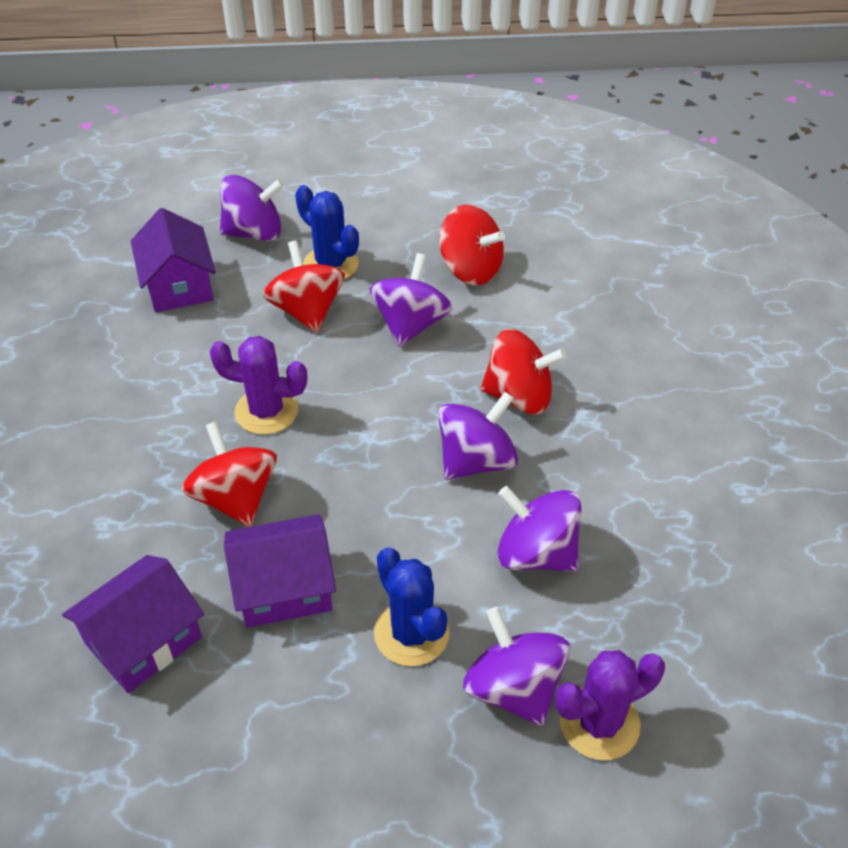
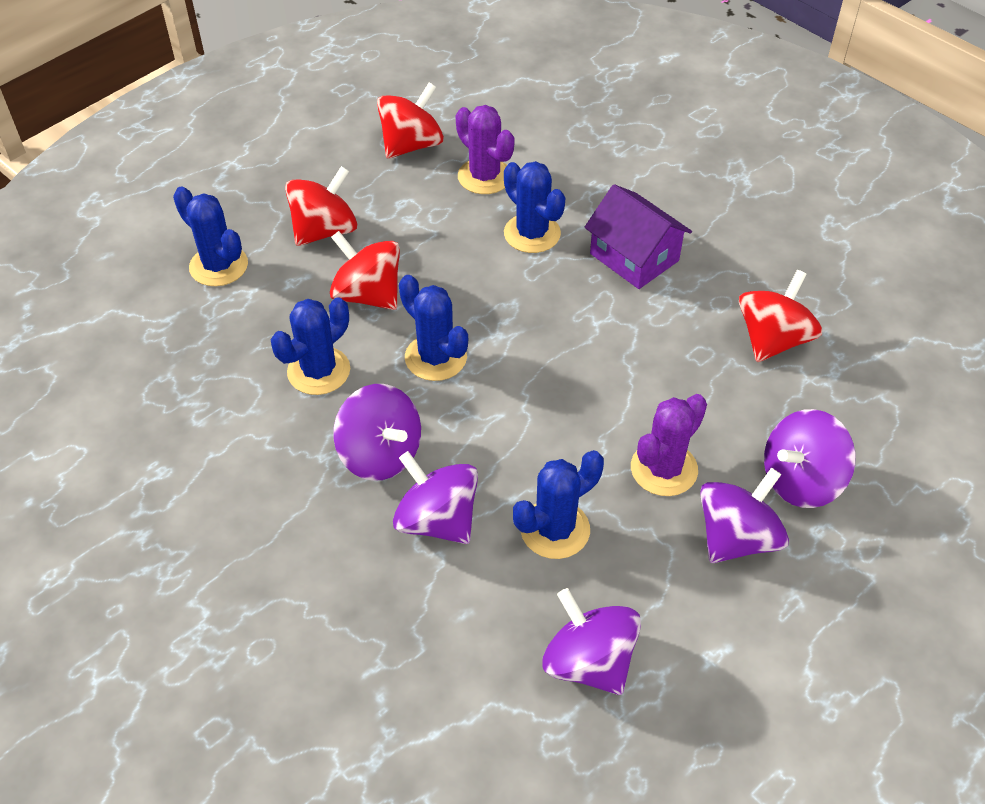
blue cactus: [295,185,359,279] [374,547,450,666] = 2 -> [173,186,248,286] [271,297,350,395] [399,275,468,381] [504,161,565,253] [513,450,604,559] = 5
purple house: [62,555,204,693] [131,208,216,312] [224,514,336,628] = 3 -> [584,184,692,289] = 1

